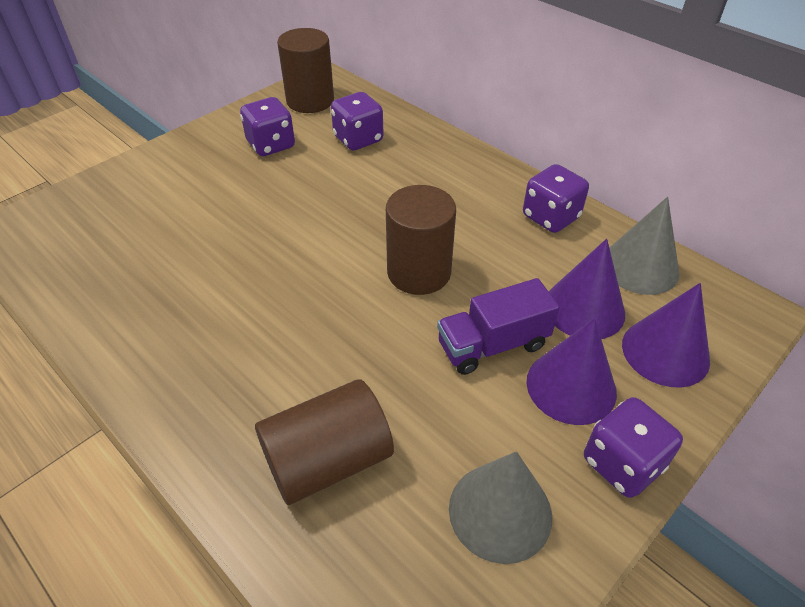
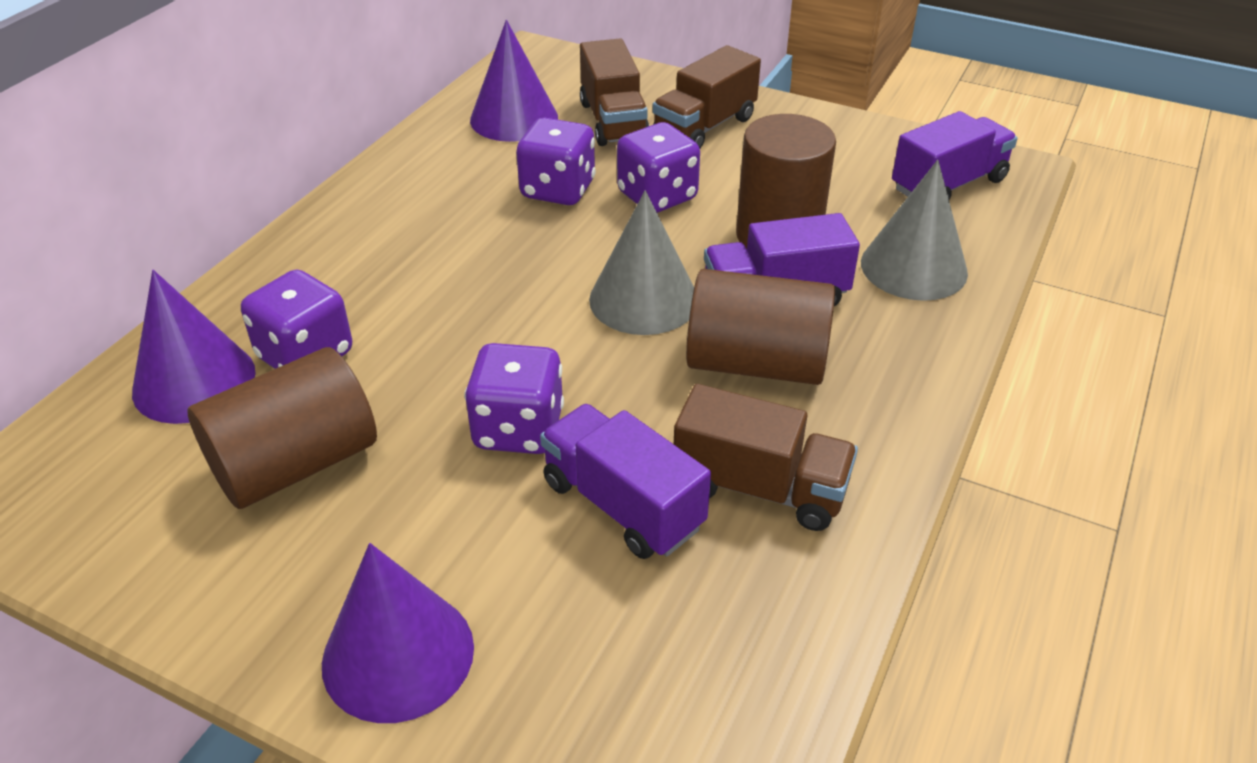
brown truck: none = 0 -> [580,39,649,146] [652,45,761,148] [674,384,858,531] = 3
purple truck: [437,278,560,375] = 1 -> [540,404,711,559] [704,213,860,306] [892,111,1018,200] = 3

